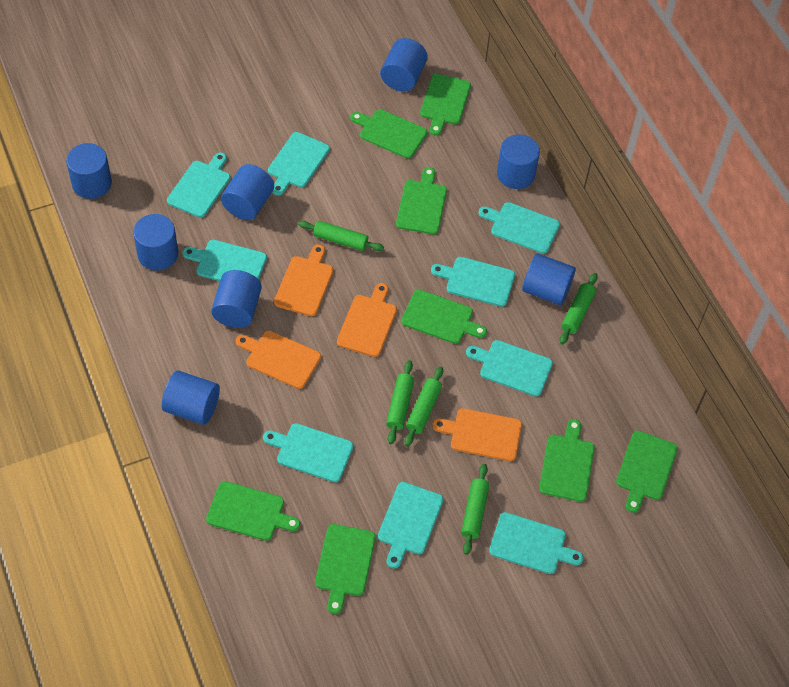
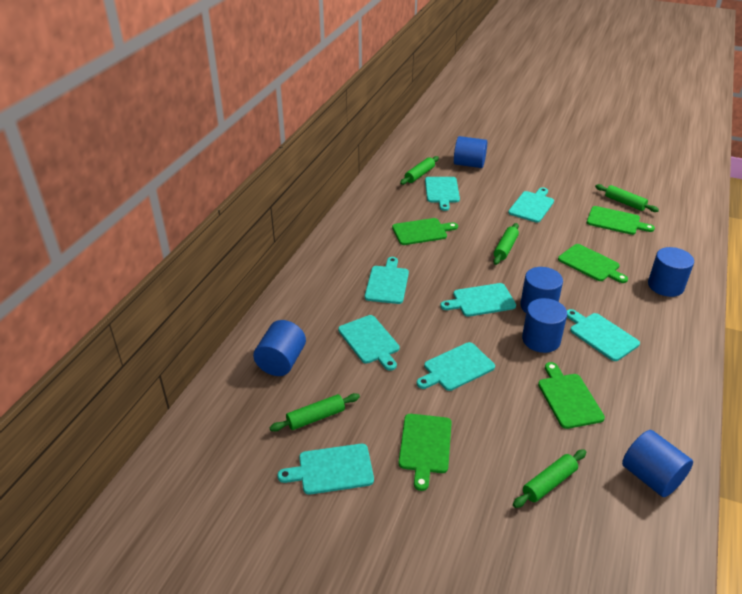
blue cylinder: [66,143,112,199] [133,214,178,271] [162,370,220,425] [211,270,262,328] [221,164,274,220] [380,38,428,92] [497,134,540,189] [522,253,576,305] = 8 -> [253,320,306,376] [454,136,487,168] [520,267,563,313] [522,298,567,353] [622,430,693,497] [648,247,694,297] = 6
green cutting board: [206,481,300,541] [315,524,376,614] [350,109,427,158] [396,167,447,234] [401,290,487,344] [420,74,471,136] [539,419,595,502] [616,431,678,513] = 8 -> [392,218,458,245] [399,414,452,491] [538,362,605,429] [558,244,628,283] [587,206,655,235] = 5
orange cutting board: [236,331,321,389] [274,244,333,316] [337,283,397,357] [432,408,522,461] = 4 -> none = 0
turquoise cutting board: [167,152,230,218] [182,240,267,281] [263,423,353,482] [268,132,330,196] [378,482,443,569] [431,257,515,307] [466,340,553,396] [478,202,560,254] [489,512,583,574] = 9 -> [277,444,374,495] [338,315,400,371] [365,257,409,304] [417,342,495,391] [425,177,460,211] [440,283,516,317] [508,187,554,223] [567,309,640,361] = 8

